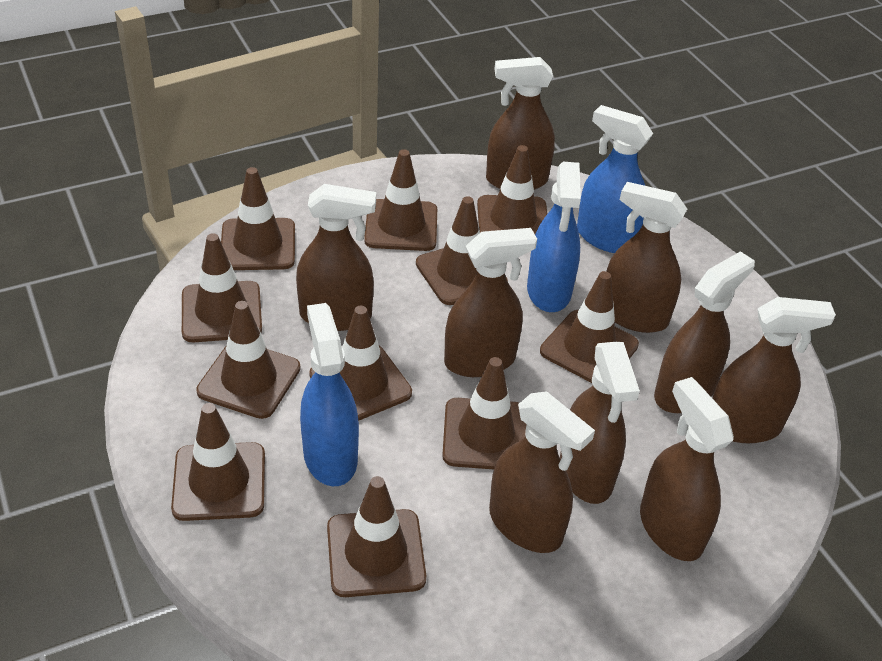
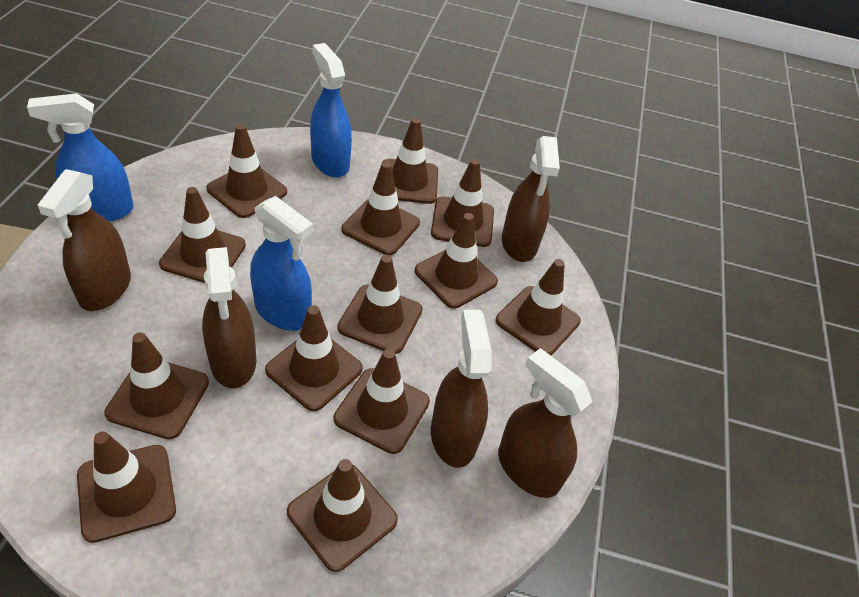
brown spray bottle: [296,184,376,331] [444,228,537,377] [486,57,555,190] [489,391,595,553] [560,342,640,504] [607,182,687,333] [640,377,734,561] [654,251,755,413] [712,297,836,443] = 9 -> [38,169,131,311] [202,247,256,388] [431,310,492,468] [498,349,592,498] [502,136,560,262] = 5
brown traffic cone: [171,403,265,521] [182,233,262,342] [196,301,301,419] [221,167,295,270] [309,306,412,421] [327,476,426,597] [364,149,437,251] [416,196,508,305] [442,357,527,469] [477,145,548,234] [540,271,639,383] = 11 -> [77,431,176,543] [104,332,209,439] [159,187,246,283] [206,124,287,218] [265,306,363,411] [287,459,398,572] [334,349,430,454] [337,255,423,354] [341,162,420,255] [382,118,438,204] [415,213,498,309] [431,159,494,247] [496,259,581,355] = 13

